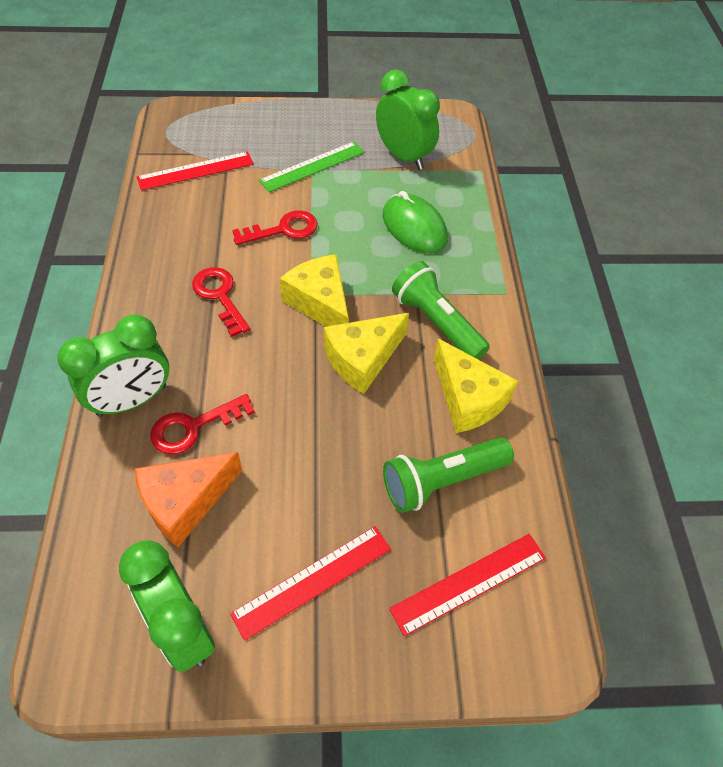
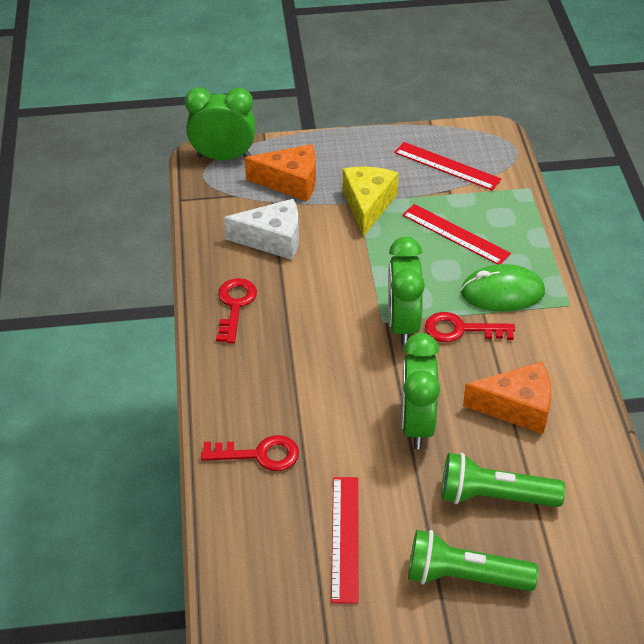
green ruler: [259,141,365,192] = 1 -> none = 0
orange cheese: [135,452,242,547] = 1 -> [245,144,316,201] [463,362,552,434] = 2
white cheese: none = 0 -> [224,199,299,260] = 1
yellow cheese: [280,254,349,327] [324,313,409,394] [434,339,518,433] = 3 -> [343,167,398,237] = 1

